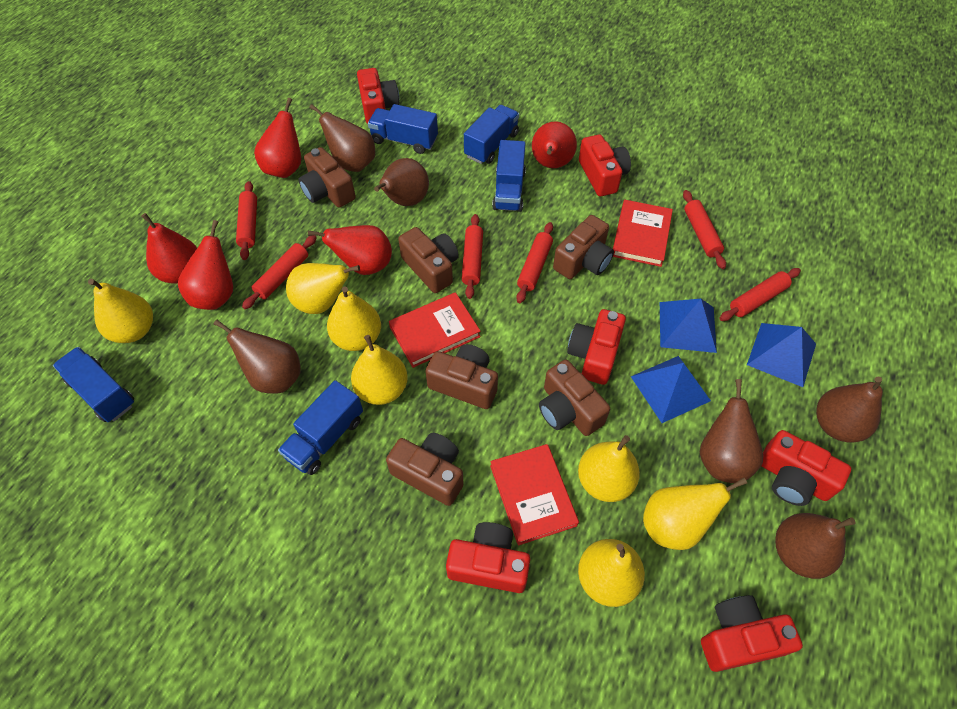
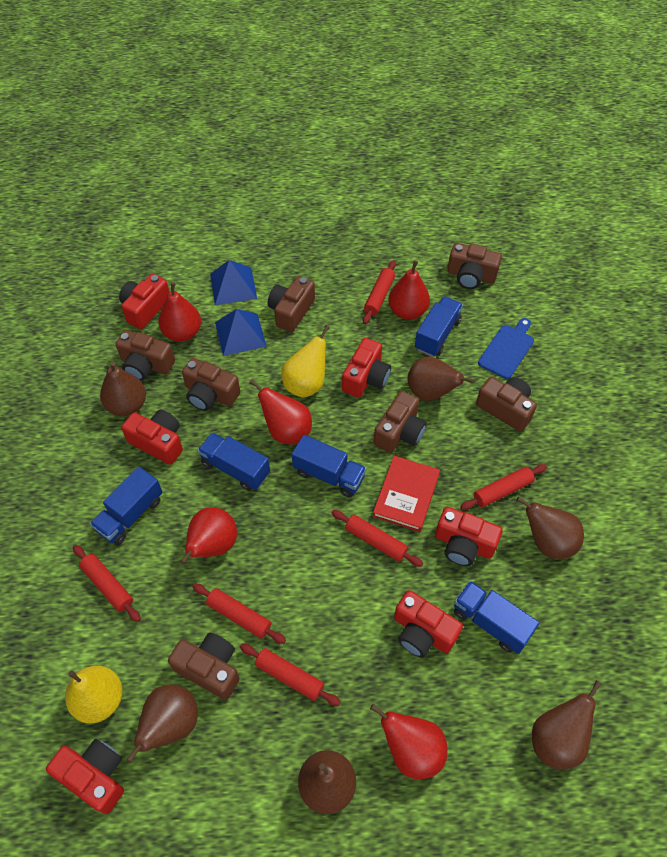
blue cutting board: none = 0 -> [478,318,534,379] = 1
blue pyramid: [631,356,711,423] [660,299,717,353] [747,323,816,387] = 3 -> [210,260,257,305] [215,309,267,356] = 2
brown camera: [298,147,356,207] [386,433,464,506] [398,227,459,293] [425,344,498,409] [539,360,610,436] [553,215,614,279] = 6 -> [116,330,175,381] [168,633,240,700] [182,358,240,411] [268,276,315,332] [373,391,427,453] [447,243,502,289] [476,377,537,432] = 7
red book: [389,292,481,368] [490,444,579,545] [613,200,673,267] = 3 -> [373,456,440,532] = 1
yellow pear: [88,279,153,343] [286,263,360,314] [327,286,381,351] [351,335,408,405] [578,435,640,502] [578,539,645,607] [643,477,747,550] = 7 -> [65,666,122,723] [281,325,330,398] = 2

